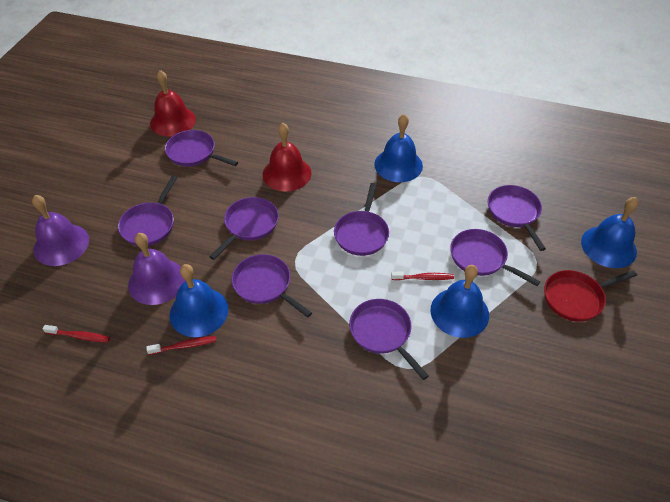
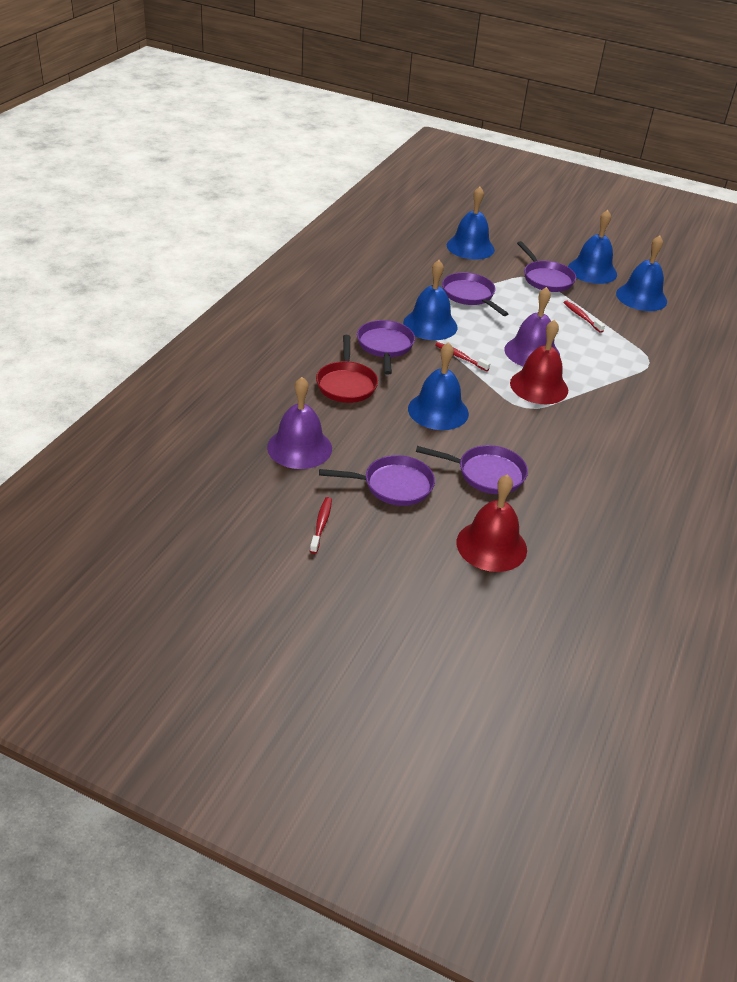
blue bell: [170,264,228,337] [374,114,423,182] [430,265,489,338] [581,197,639,268] = 4 -> [403,260,458,340] [408,342,469,430] [447,187,495,260] [568,210,617,284] [616,235,667,311] = 5
purple pan: [118,176,177,246] [165,130,238,167] [209,197,279,260] [231,254,312,318] [334,183,389,256] [349,299,429,380] [450,229,541,286] [488,185,546,251] = 8 -> [319,455,435,506] [357,320,415,375] [416,445,528,494] [442,272,509,316] [517,241,576,292] = 5

